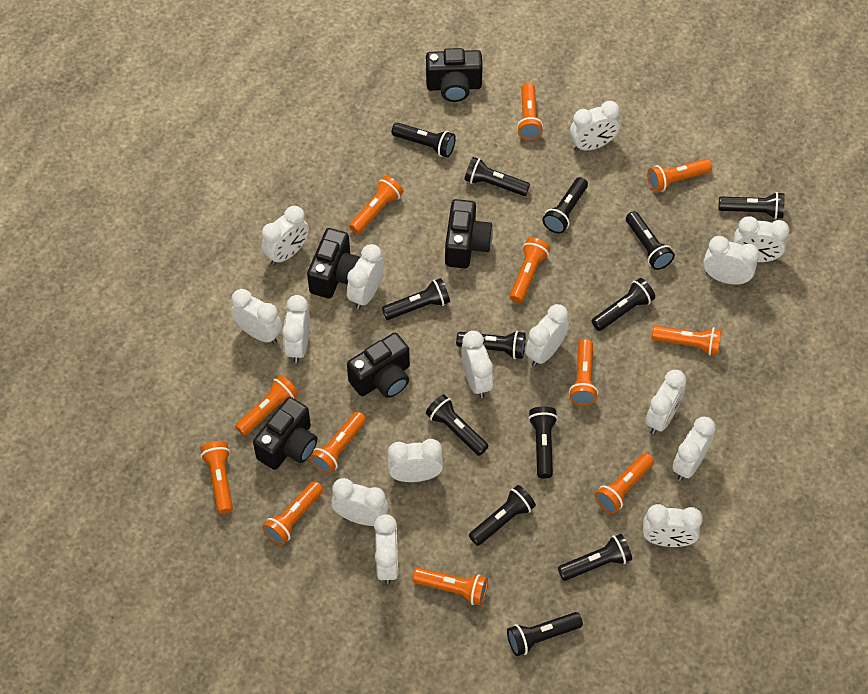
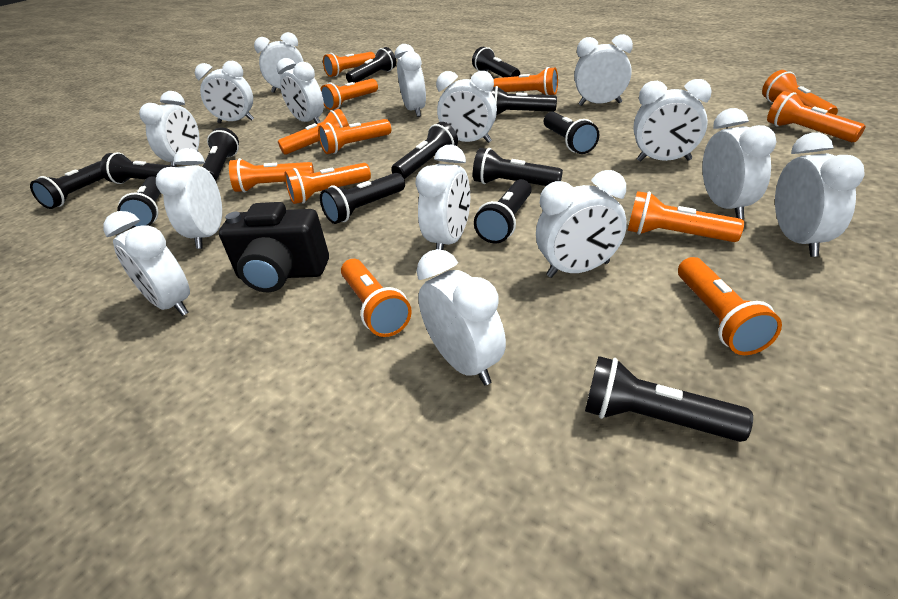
black camera: [253,397,317,470] [307,228,360,298] [347,333,410,398] [426,48,483,102] [445,199,493,268] = 5 -> [219,202,329,292] = 1

